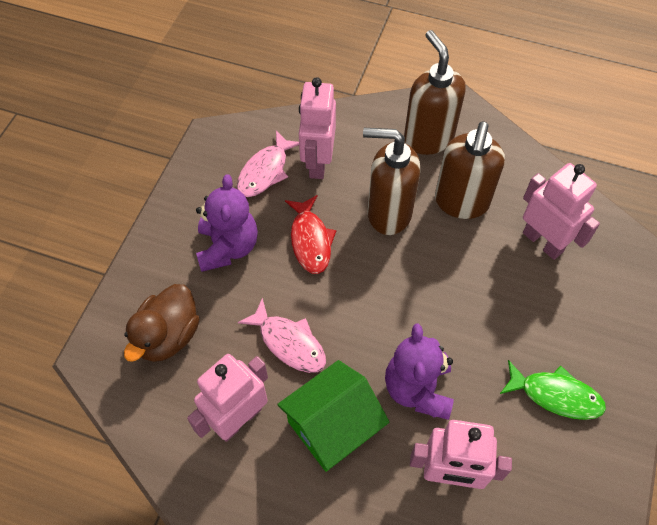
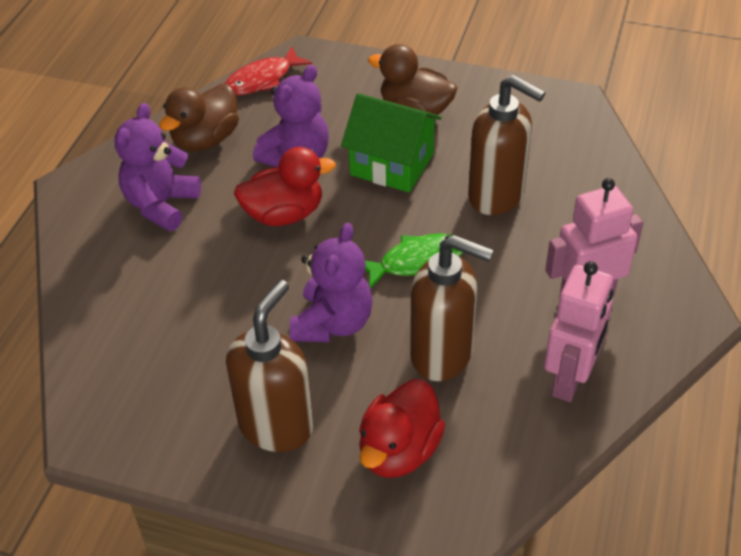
brown duck: [124,284,199,362] = 1 -> [159,84,239,151] [368,44,457,118] = 2
pink fish: [237,130,299,197] [238,298,326,373] = 2 -> none = 0
pink robot: [187,354,268,442] [299,77,336,179] [410,420,512,489] [523,163,600,260] = 4 -> [544,261,613,402] [545,178,643,298] = 2
purple teddy bear: [196,174,258,272] [385,324,454,420] = 2 -> [115,103,201,231] [253,65,329,167] [290,223,373,342] = 3
red duck: none = 0 -> [234,147,336,226] [359,379,445,478] = 2

